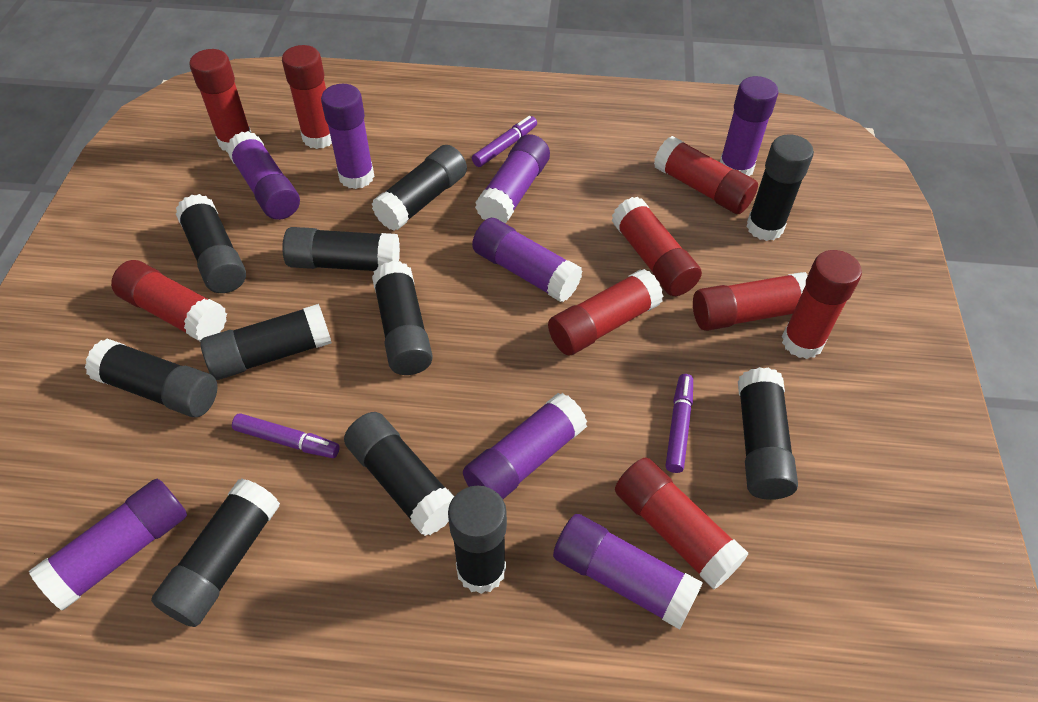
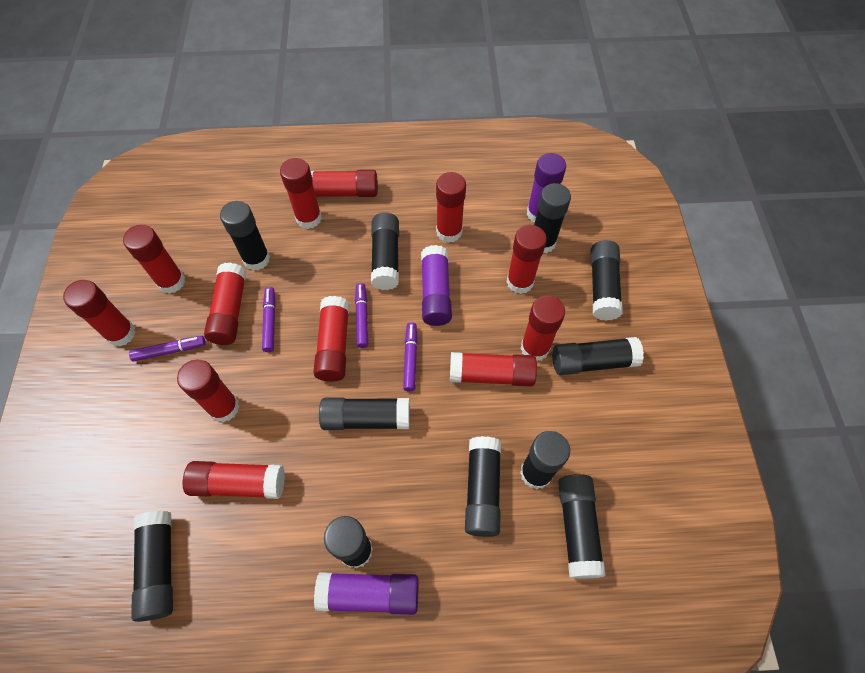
purple glue stick: [29,479,187,611] [227,131,300,220] [321,84,374,189] [463,393,587,499] [472,218,583,302] [475,134,550,224] [553,514,703,630] [720,76,778,177] = 8 -> [314,572,419,615] [421,245,452,326] [527,153,566,222] = 3
purple marker: [232,413,340,458] [472,116,537,167] [666,374,693,473] = 3 -> [129,336,206,362] [262,287,276,352] [355,283,368,348] [403,322,417,392] = 4
red glue stick: [111,260,227,342] [189,49,251,152] [282,45,332,149] [548,269,663,355] [612,197,702,296] [615,458,748,590] [654,136,758,214] [693,272,808,331] [782,250,862,359] = 9 -> [63,280,136,346] [123,225,185,294] [177,360,240,422] [183,461,285,499] [204,263,247,345] [280,158,322,229] [311,170,378,197] [313,296,350,382] [436,172,466,243] [450,352,537,387] [507,225,547,294] [521,295,565,361] = 12

